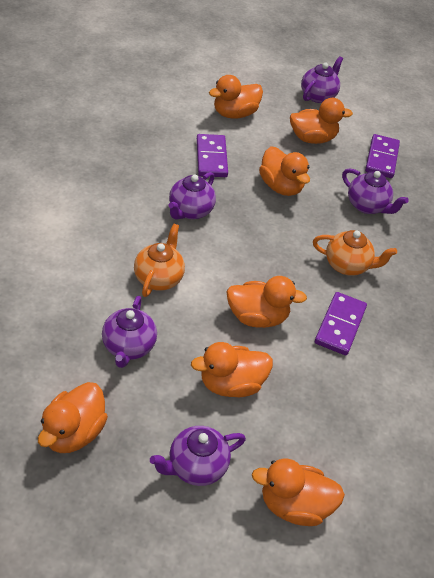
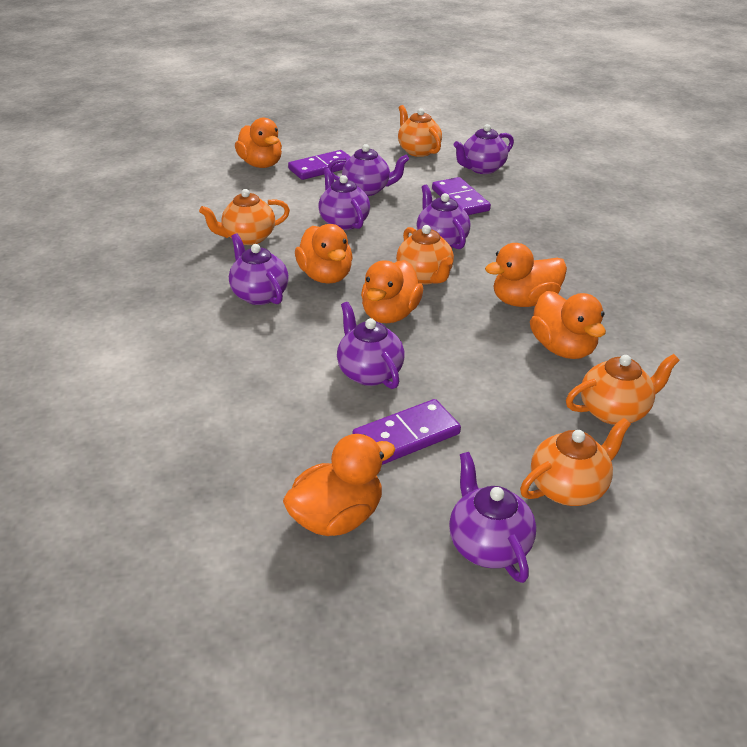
orange duck: [38,382,108,453] [191,342,273,397] [209,75,263,118] [226,276,307,328] [252,459,345,526] [259,146,310,196] [290,98,353,144] = 7 -> [235,117,282,168] [283,434,396,536] [295,224,353,284] [361,260,423,323] [485,243,567,307] [530,291,606,359] = 6
orange teapot: [134,224,185,297] [313,230,397,276] = 2 -> [199,189,290,245] [396,225,454,285] [398,105,442,157] [520,418,631,506] [566,354,680,425] = 5
purple teapot: [102,296,157,368] [150,426,246,486] [168,172,216,220] [301,56,343,103] [342,168,409,214] = 5 -> [229,234,289,305] [318,168,370,230] [328,144,409,196] [337,302,405,389] [417,185,471,249] [449,452,536,583] [453,124,514,174] = 7

